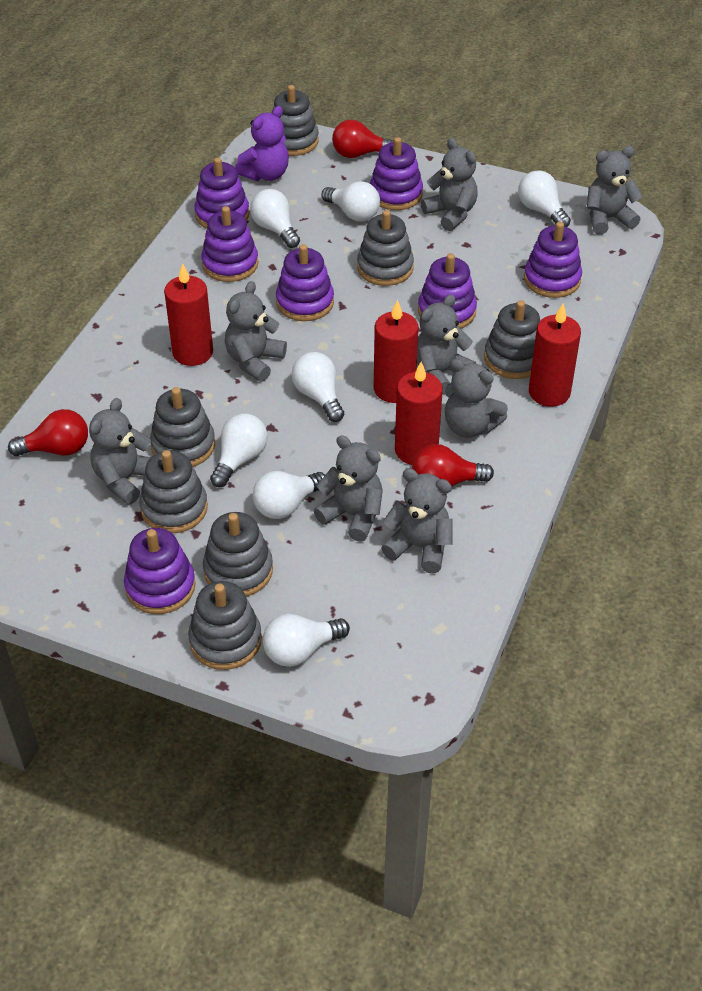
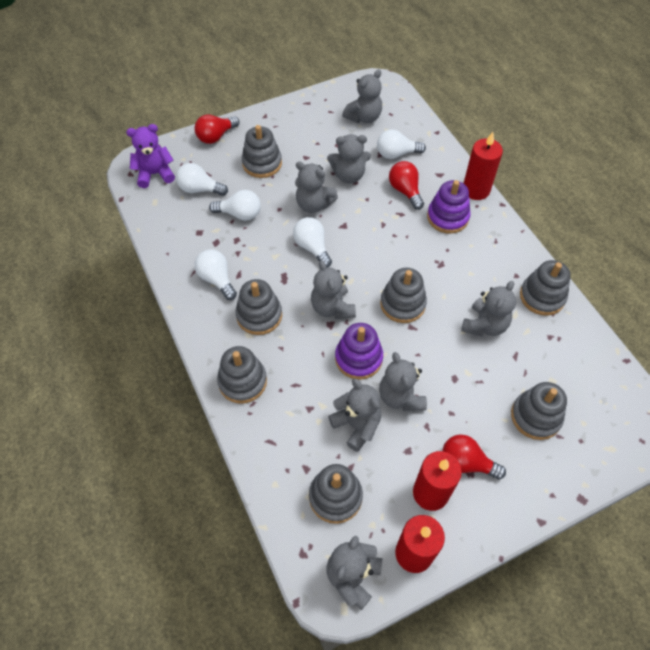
purple stacking toy: [124,528,196,614] [194,158,250,229] [201,206,259,282] [276,244,334,321] [370,137,423,210] [418,253,477,328] [524,222,582,298] = 7 -> [335,323,383,380] [427,180,471,234] = 2
red candle: [164,263,213,366] [374,299,419,403] [395,362,443,465] [529,304,581,407] = 4 -> [395,515,445,573] [413,451,462,511] [464,132,503,200] = 3
white light bulb: [210,413,268,487] [250,189,300,248] [253,471,325,519] [263,614,350,667] [292,352,344,422] [321,181,380,222] [518,170,571,227] = 7 -> [176,163,228,196] [195,249,237,300] [209,190,261,221] [293,217,332,268] [377,129,426,159] = 5

